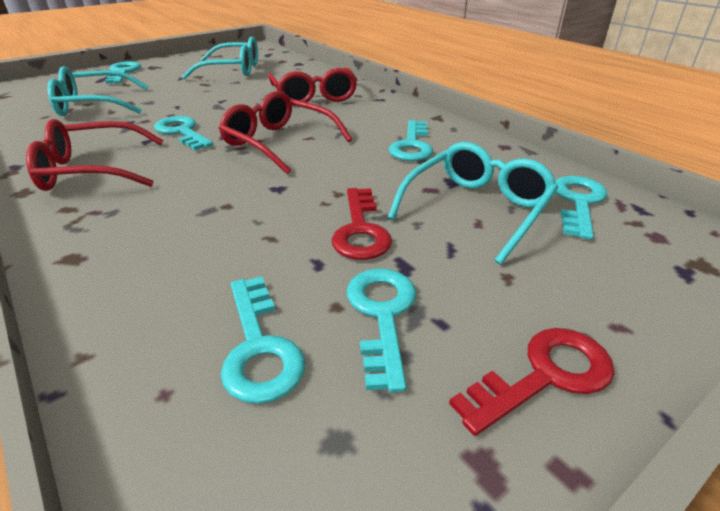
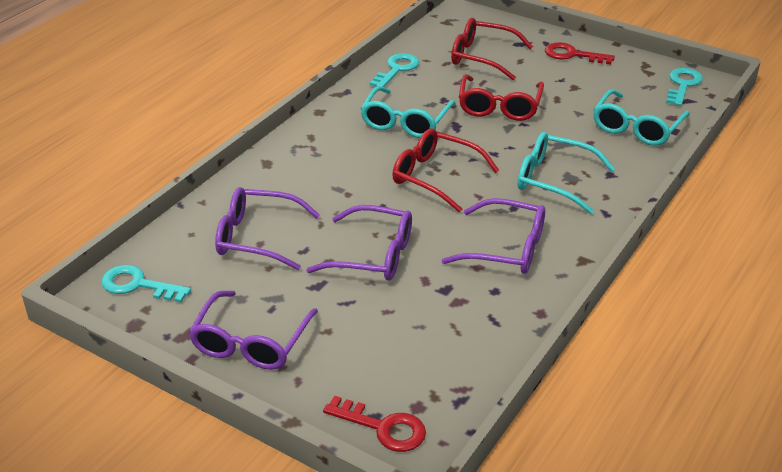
purple glasses: none = 0 -> [189,291,318,370] [215,187,320,270] [306,205,412,281] [441,198,545,274] = 4
turquoise key: [105,61,141,84] [154,116,213,151] [221,277,305,404] [346,268,416,392] [389,120,433,161] [555,176,607,240] = 6 -> [101,265,191,303] [369,53,419,87] [666,68,703,106] = 3

